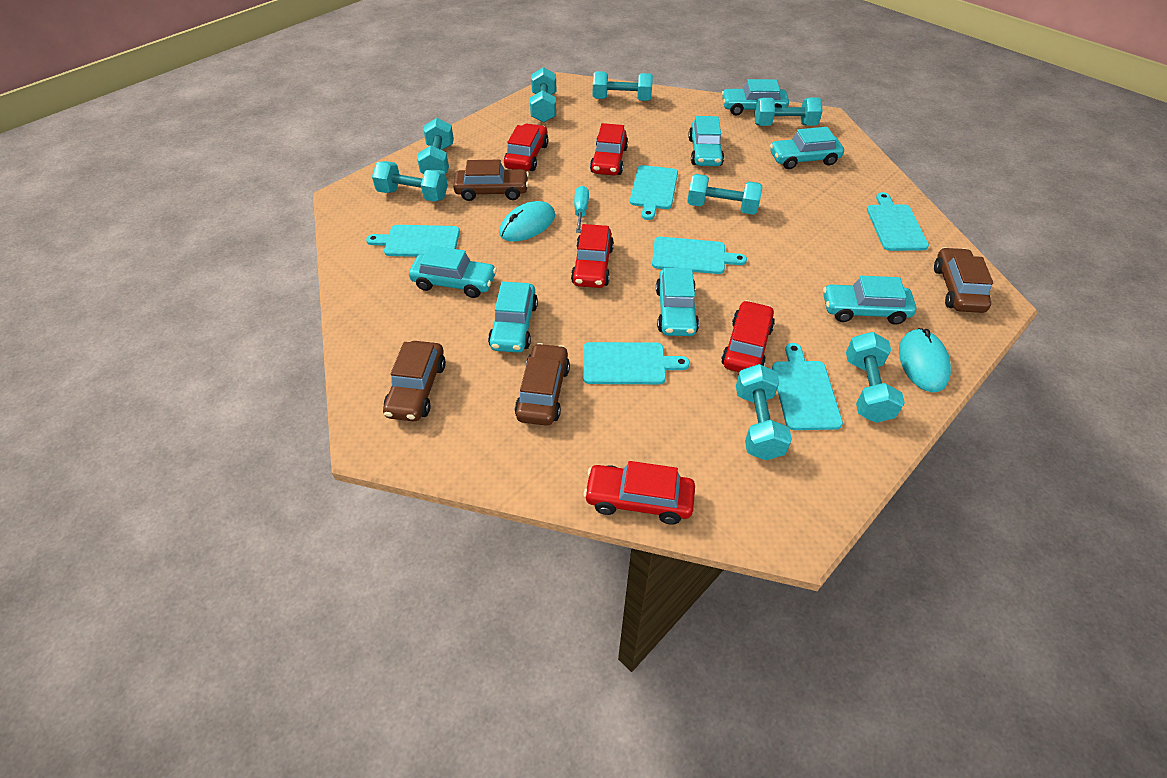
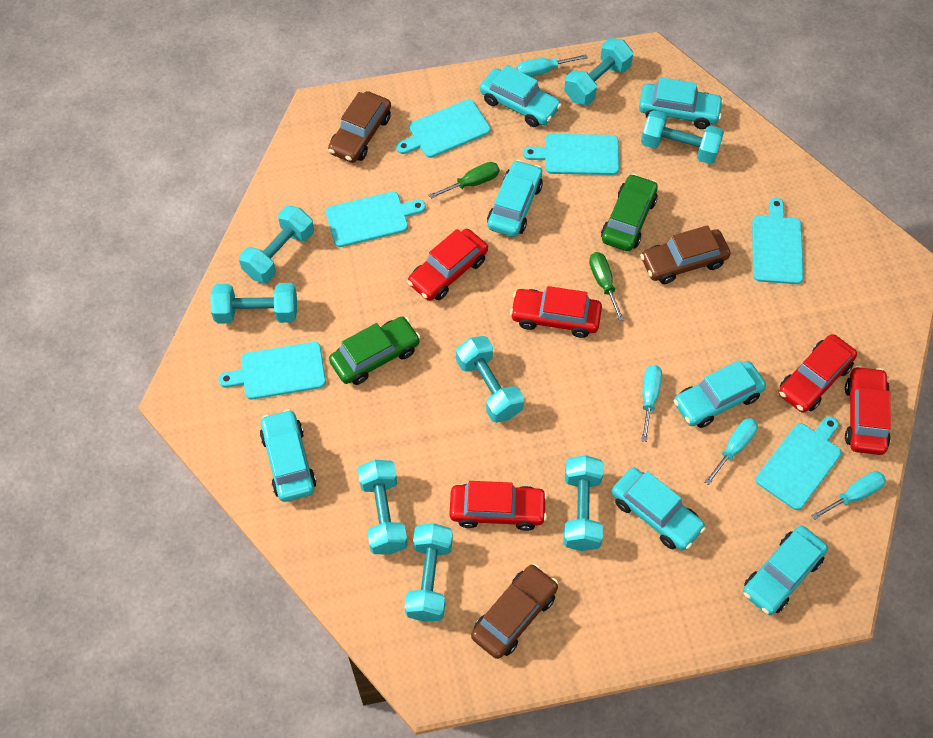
brown car: [383,341,446,421] [453,160,529,201] [515,343,570,426] [934,247,993,313] = 4 -> [328,91,391,163] [471,564,558,659] [640,225,731,284] = 3
green car: none = 0 -> [329,317,421,385] [601,174,658,251] = 2
green screwdriver: none = 0 -> [429,162,499,199] [589,252,624,321] = 2
turquoise mouse: [499,201,555,242] [899,328,951,392] = 2 -> none = 0
turquoise screwdriver: [574,186,589,233] = 1 -> [516,54,588,77] [641,365,662,442] [704,418,758,485] [811,471,886,520] = 4

